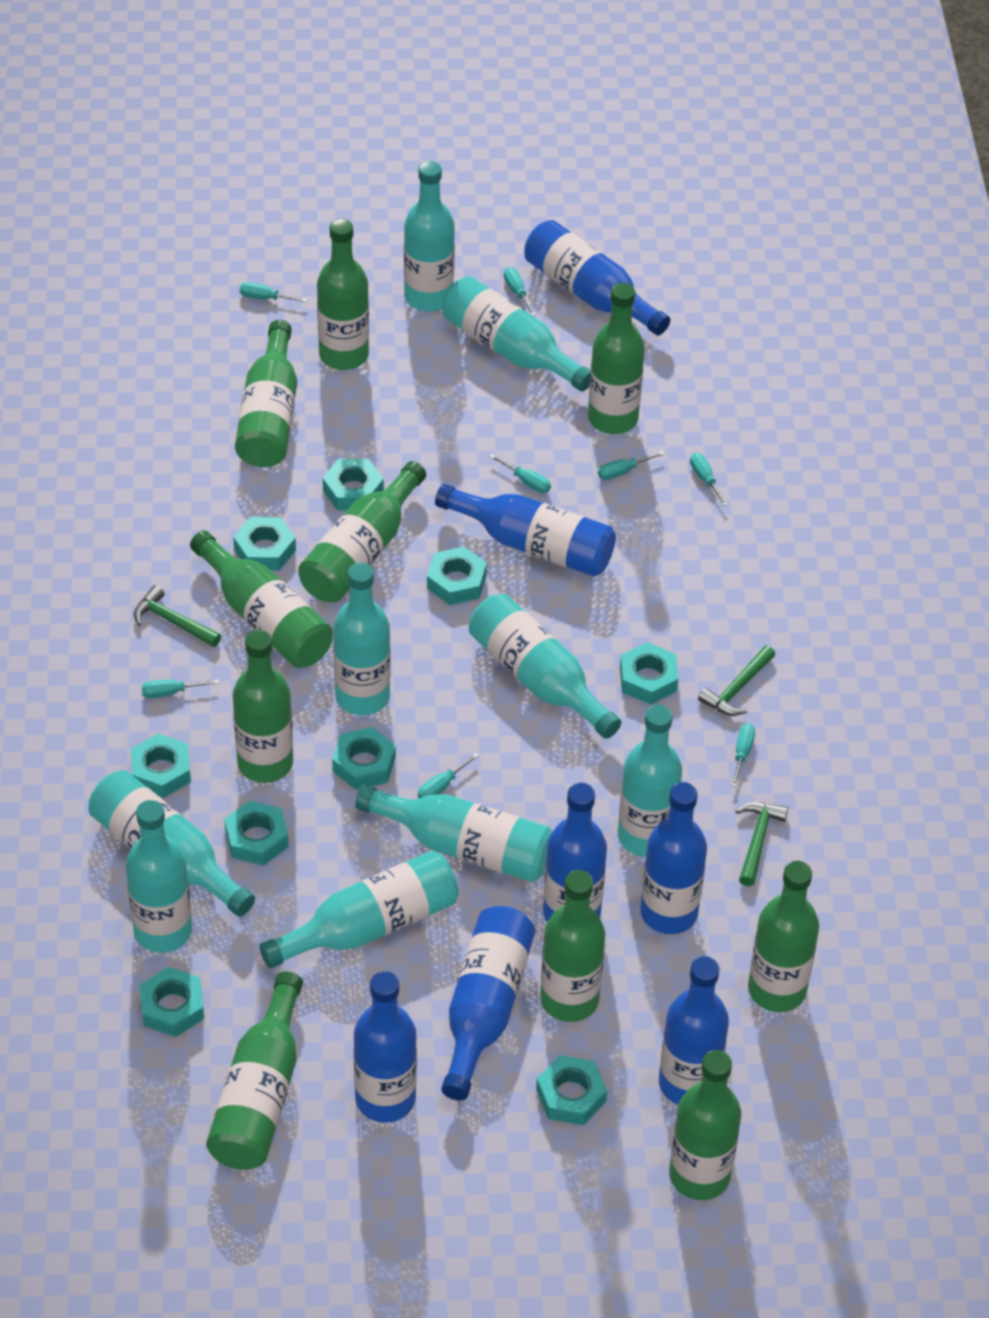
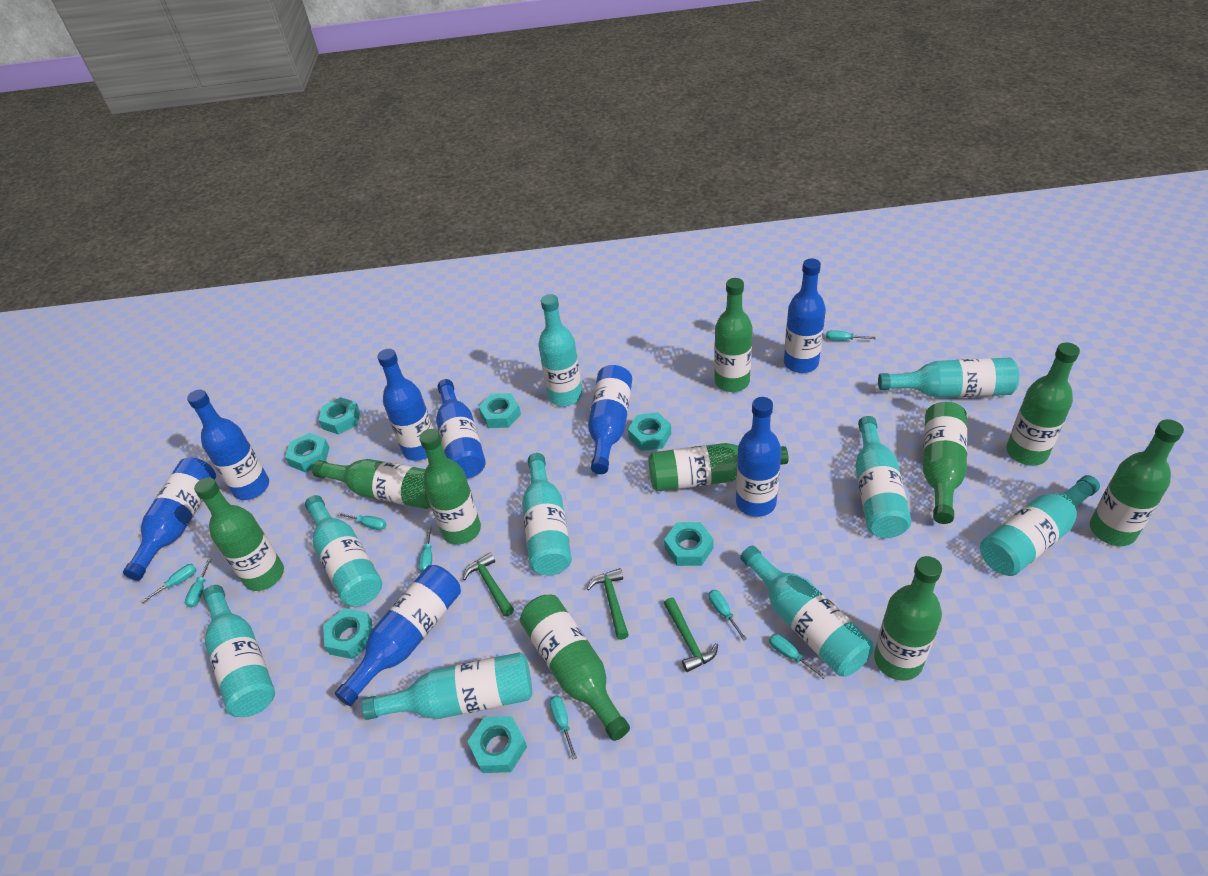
blue bottle: [354,971,417,1123] [435,484,616,577] [441,906,535,1100] [524,220,670,335] [543,783,607,922] [640,782,707,934] [659,956,729,1105] = 7 -> [123,458,216,580] [187,390,269,500] [335,565,461,706] [377,349,433,461] [436,379,486,479] [588,365,632,474] [736,397,781,517] [784,259,826,373] = 8
turquoise nut: [131,733,191,798] [140,966,204,1037] [224,801,289,866] [233,517,296,570] [323,459,384,511] [332,727,396,790] [427,547,487,605] [536,1055,607,1125] [620,642,679,704] = 9 -> [285,433,330,473] [319,397,360,435] [323,608,373,659] [467,716,527,773] [478,393,521,428] [628,412,671,451] [664,522,714,566] = 7

